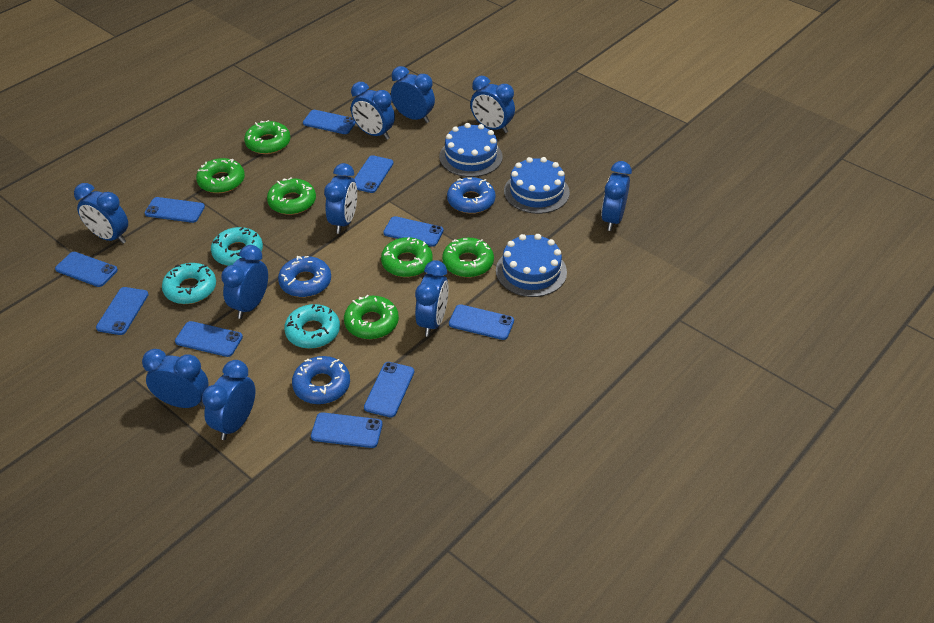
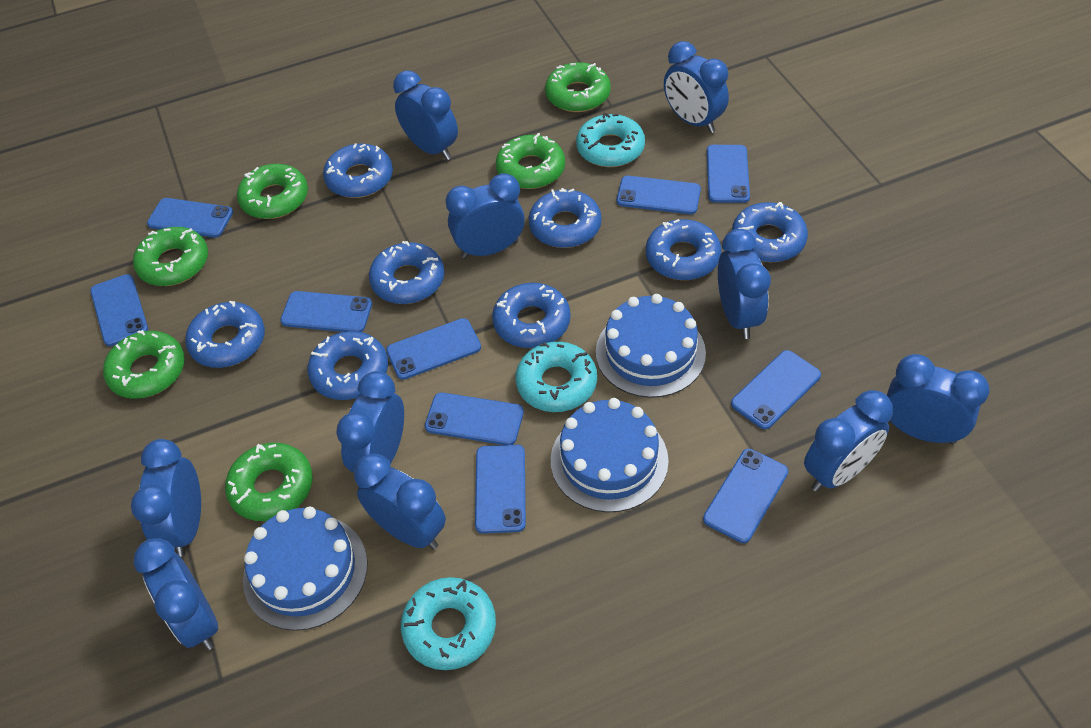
blue donut: [278,256,331,297] [292,356,350,404] [447,177,496,214] = 3 -> [185,300,265,368] [307,331,388,400] [323,143,393,198] [369,241,444,304] [492,283,571,348] [529,188,602,248] [646,219,721,280] [732,202,808,262] = 8

